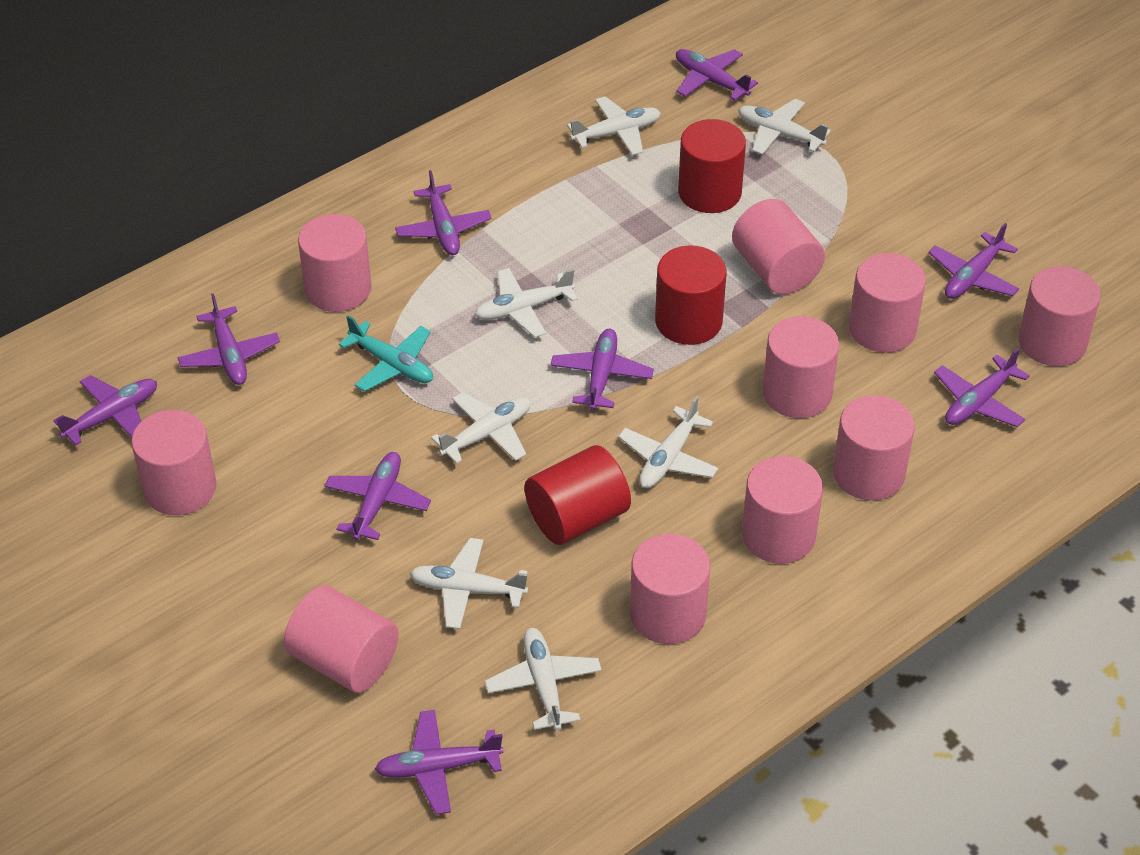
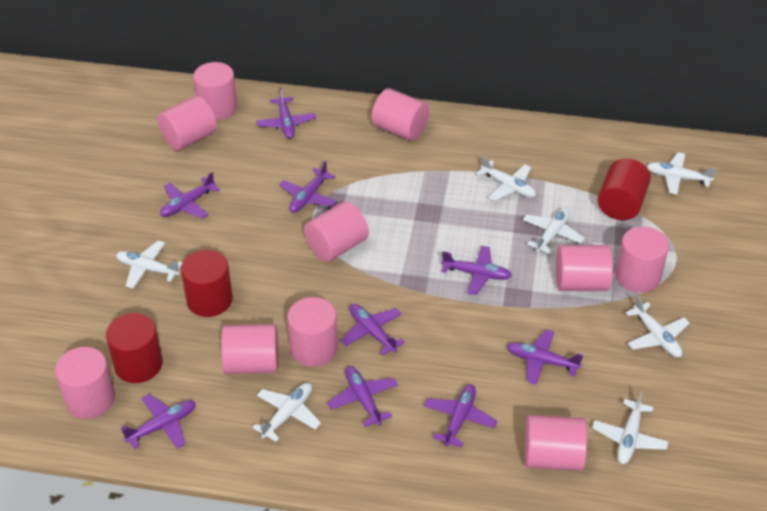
turquoise plane: [339,315,433,392] = 1 -> none = 0

